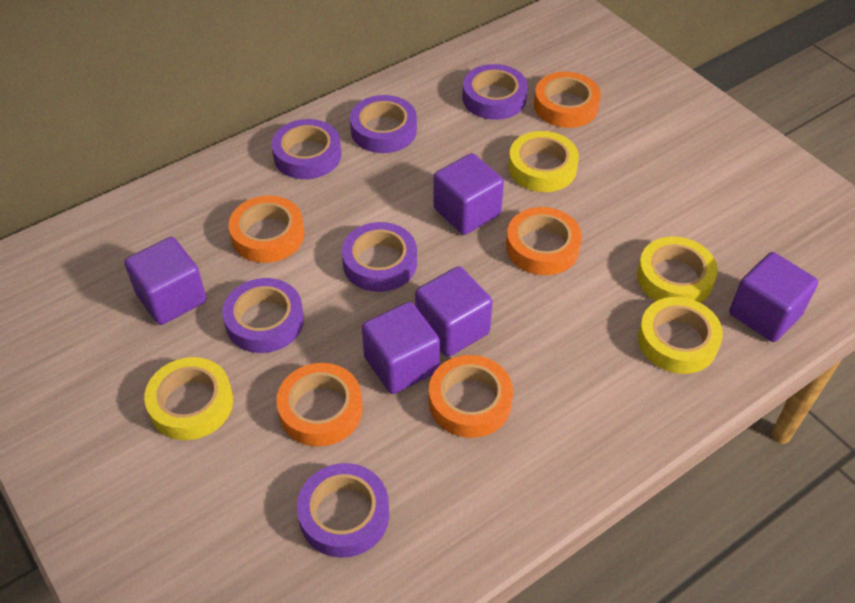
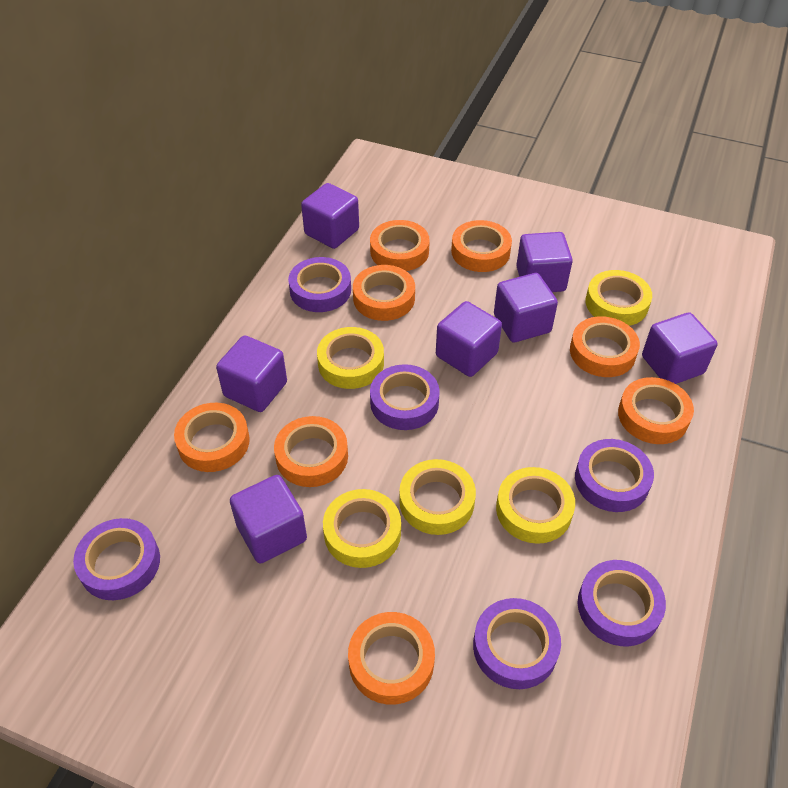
orange tape: [229,196,304,263] [276,363,363,446] [429,355,513,438] [506,207,582,275] [534,72,601,128] = 5 -> [174,403,250,472] [274,416,348,487] [348,612,435,705] [353,265,415,321] [370,220,430,271] [451,220,512,272] [570,316,640,377] [618,377,694,444] = 8
purple cube: [124,237,207,325] [362,302,440,394] [415,266,493,357] [433,153,504,235] [729,252,818,342] = 5 -> [216,335,287,412] [230,475,307,564] [301,183,359,249] [436,301,502,377] [494,273,558,343] [516,232,573,292] [642,312,718,384] = 7
yellow tape: [144,357,233,440] [508,131,579,192] [637,236,718,303] [638,297,723,374] = 4 -> [317,327,384,389] [323,489,401,568] [399,459,476,535] [496,467,575,544] [586,270,652,326] = 5

